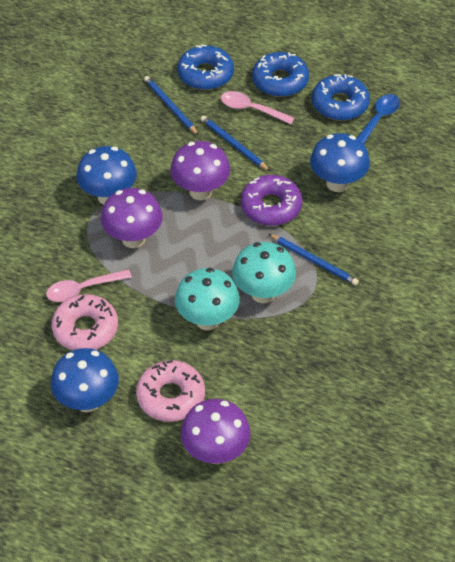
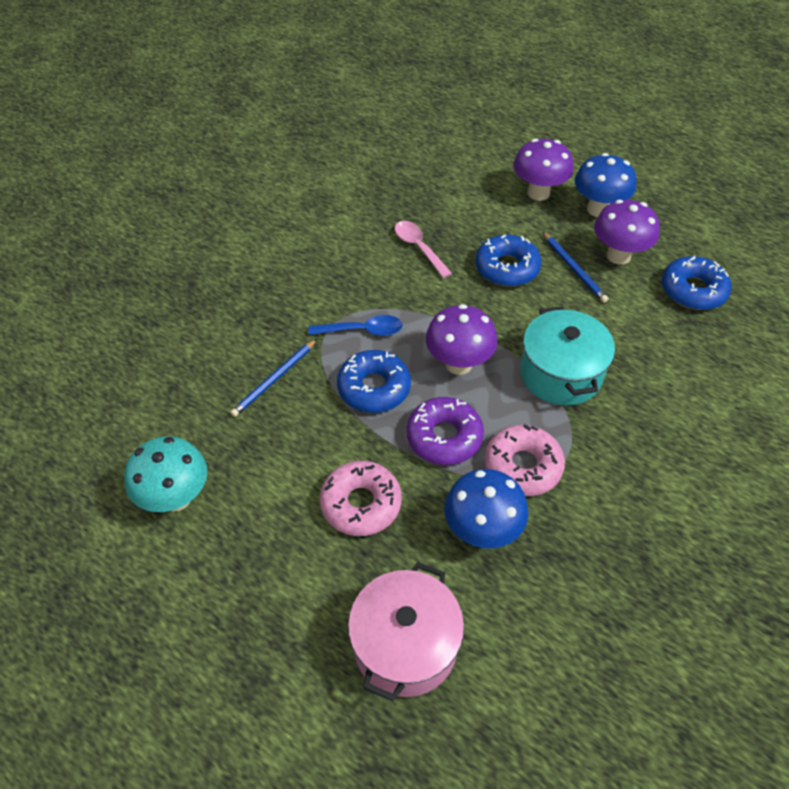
blue mushroom: [51,348,119,412] [76,146,137,205] [310,133,370,192] = 3 -> [444,469,529,548] [575,153,636,217] = 2
blue pencil: [144,76,198,135] [201,115,270,171] [269,234,359,285] = 3 -> [230,339,317,417] [543,232,608,303] = 2
pink pot: none = 0 -> [348,562,464,701] = 1
pink spoon: [46,269,132,302] [221,91,295,124] = 2 -> [395,221,452,278] = 1
turquoise mushroom: [175,268,240,330] [232,242,296,303] = 2 -> [124,436,207,512] = 1
turquoise pot: none = 0 -> [520,307,615,406] = 1

